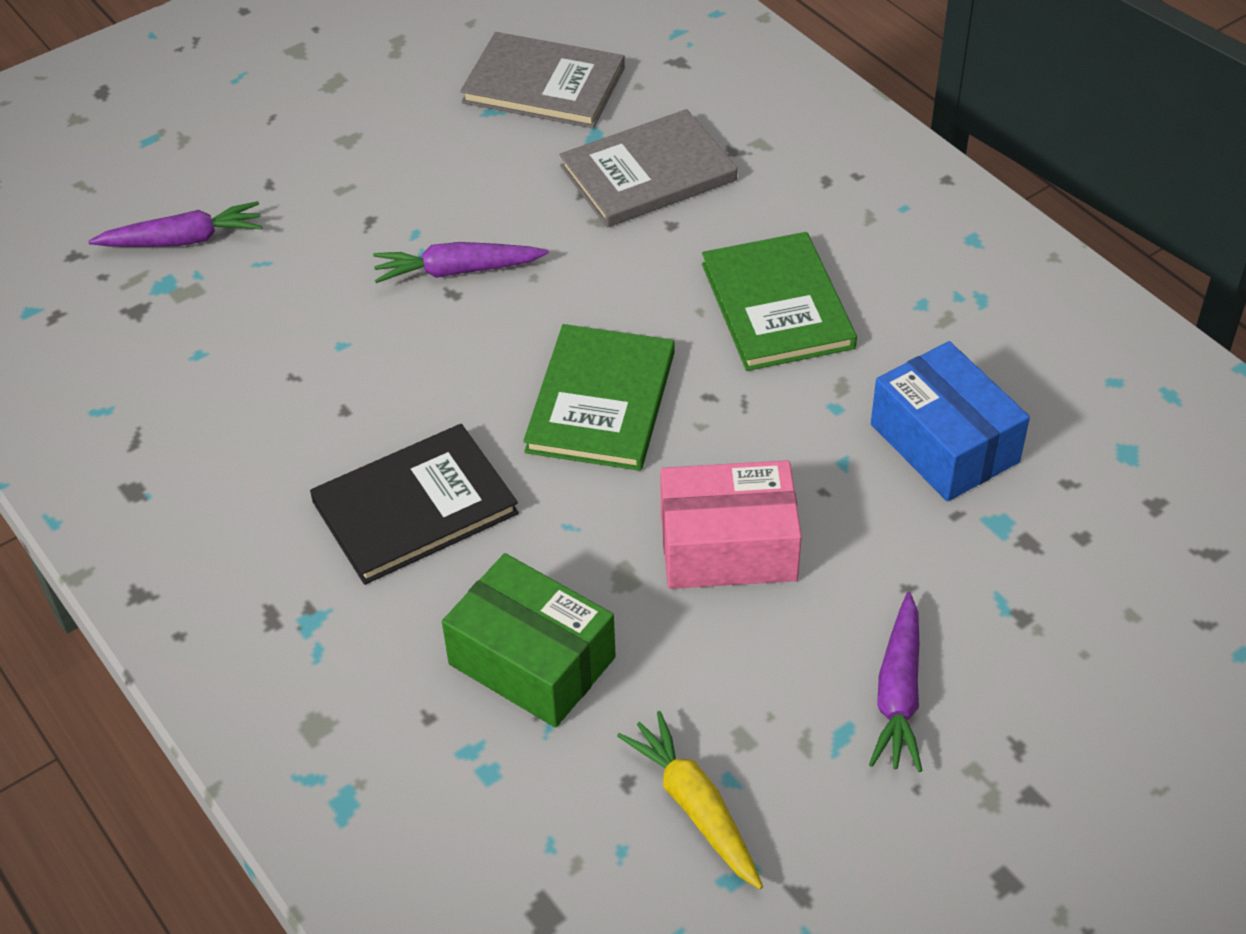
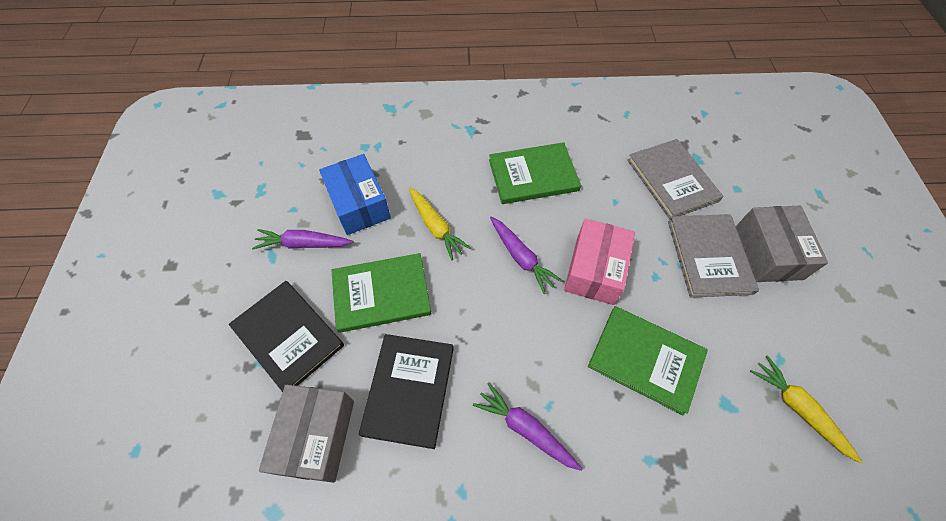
black book: [310,424,519,585] = 1 -> [229,281,344,392] [359,334,454,449] = 2
green book: [523,324,675,471] [702,232,857,371] = 2 -> [331,253,432,333] [489,142,581,204] [588,306,708,415] = 3
green box: [442,553,616,728] = 1 -> none = 0
grey box: none = 0 -> [259,385,354,483] [736,206,828,282] = 2
yellow carrot: [617,711,763,889] = 1 -> [409,188,471,260] [750,355,862,463] = 2

